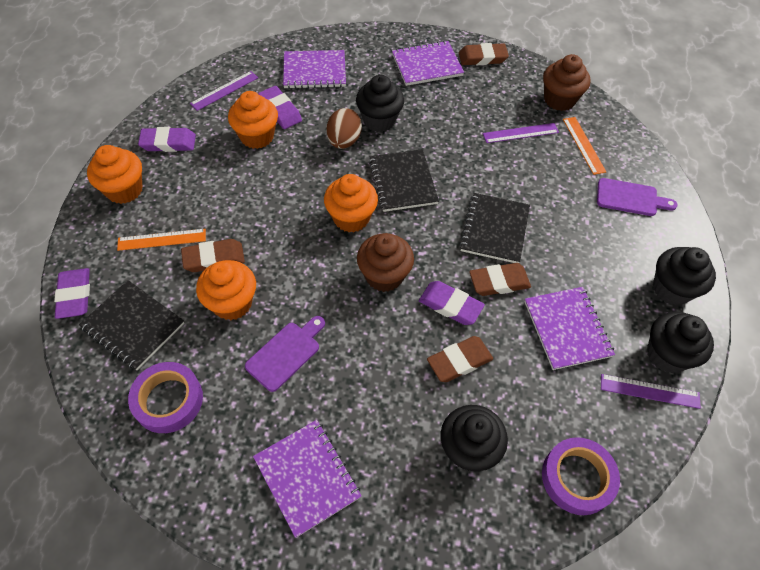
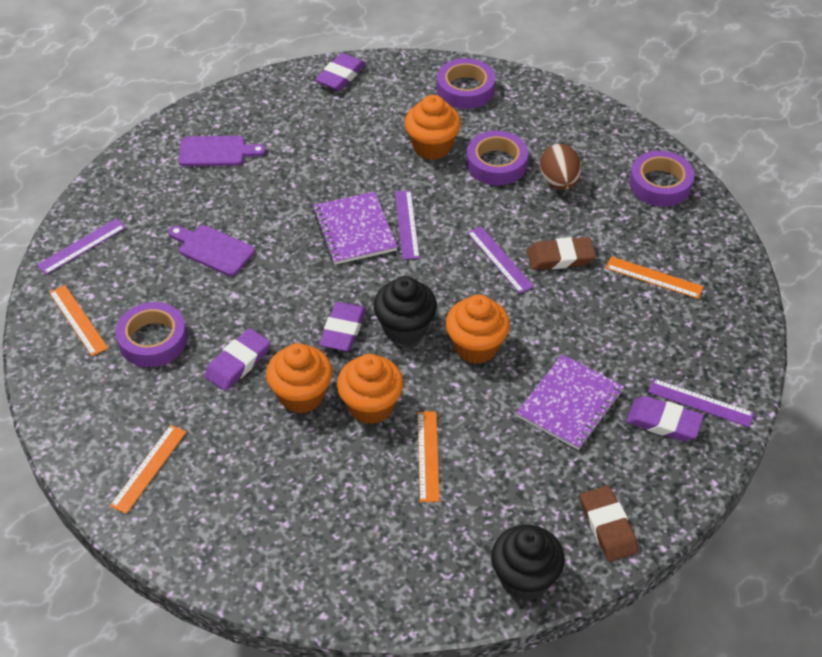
black cupcake: [356,75,404,132] [441,405,508,471] [647,312,714,373] [653,247,716,305] = 4 -> [374,276,437,345] [491,525,565,601] = 2
black notebook: [79,280,185,370] [369,149,439,212] [459,193,530,263] = 3 -> none = 0
brown cupcake: [357,233,414,292] [543,54,591,111] = 2 -> none = 0
brown eraser: [181,239,245,272] [427,336,493,382] [459,43,509,65] [469,263,531,296] = 4 -> [527,237,596,270] [580,486,639,562] = 2
orange ruler: [117,229,206,251] [563,117,606,175] = 2 -> [49,285,108,356] [110,425,186,514] [418,411,440,502] [606,256,703,299] = 4
purple notebook: [253,420,362,538] [283,50,346,89] [392,41,464,86] [524,287,615,370] = 4 -> [312,192,398,265] [516,354,624,450] = 2
purple ruler: [190,71,258,111] [483,123,559,143] [601,374,701,409] = 3 -> [37,218,126,275] [395,190,420,260] [467,226,534,294] [648,379,754,427] = 4
purple tape: [128,362,203,433] [542,437,620,515] = 2 -> [115,302,187,367] [437,58,495,109] [466,131,528,185] [629,151,694,207] = 4

